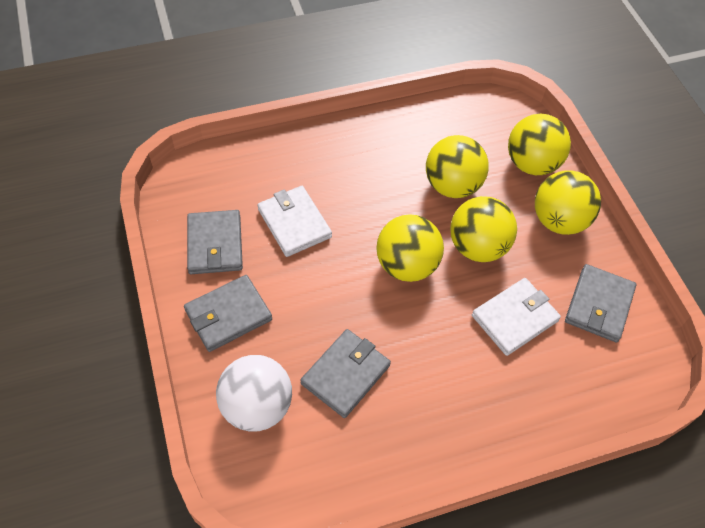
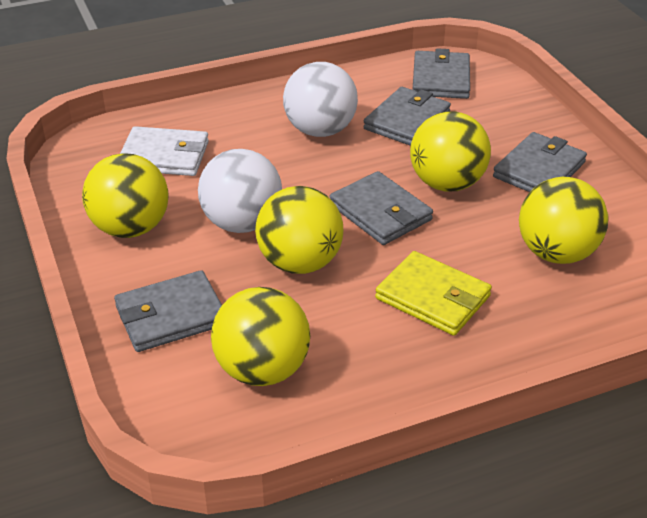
grey wallet: [184,275,272,352] [187,210,243,274] [300,329,391,418] [565,264,636,342] = 4 -> [114,270,222,352] [329,171,433,245] [363,87,451,146] [412,48,470,99] [493,132,587,192] = 5
white ball: [216,355,292,432] = 1 -> [198,149,282,233] [283,62,358,137] = 2
white wallet: [258,186,332,257] [472,278,561,356] = 2 -> [120,126,209,176] = 1
yellow wallet: none = 0 -> [375,251,492,336] = 1

